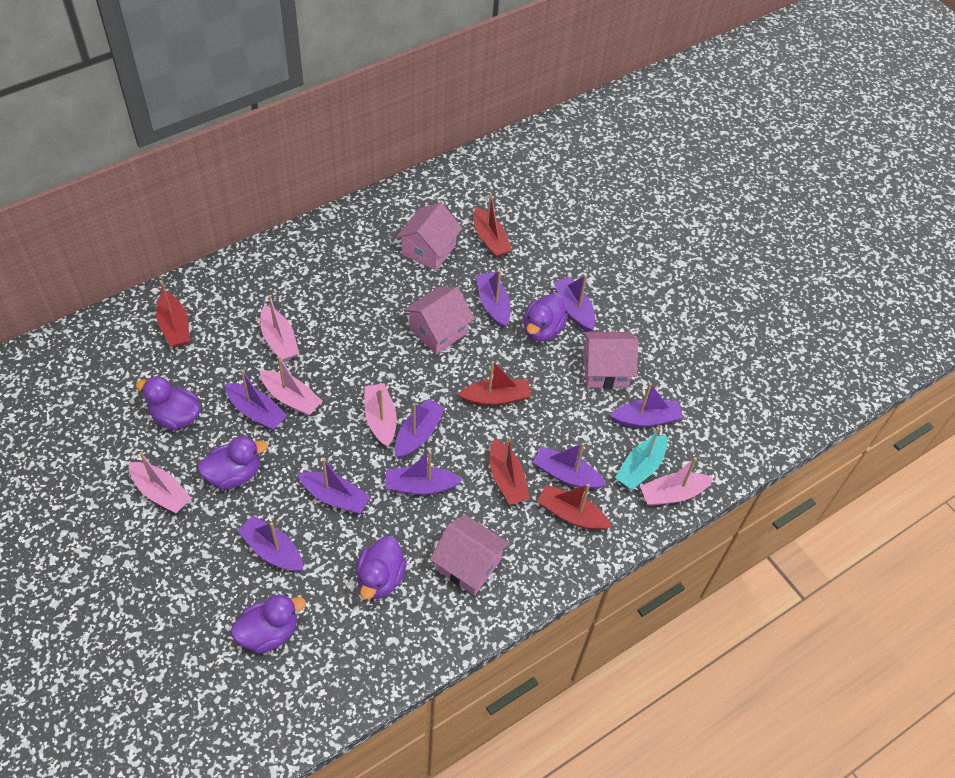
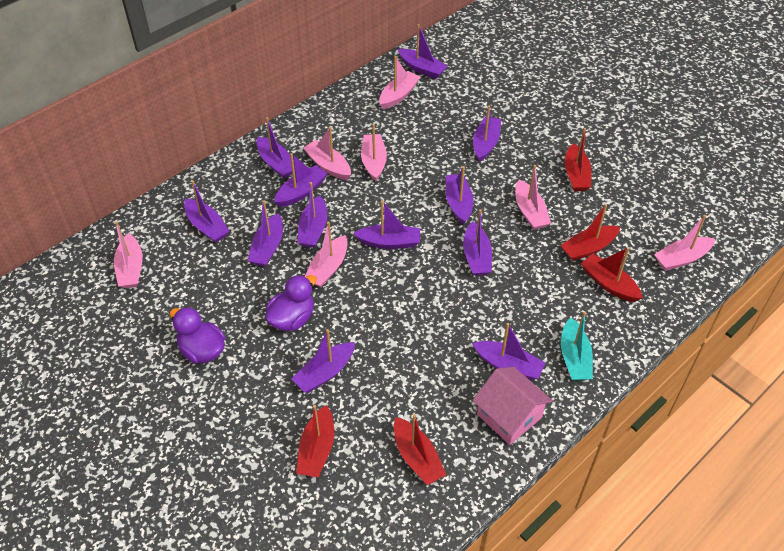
pink boat: [129,452,192,513] [260,295,299,361] [260,356,322,416] [364,383,397,447] [640,457,714,506] = 5 -> [114,221,143,288] [303,127,351,180] [304,222,348,287] [361,124,387,182] [379,56,420,110] [515,165,551,230] [654,215,715,271] = 7
pink house: [396,202,463,270] [404,286,475,354] [430,515,510,595] [583,332,638,389] = 4 -> [473,367,553,445] = 1
purple boat: [225,369,287,430] [237,516,303,572] [298,458,371,514] [385,451,462,495] [395,399,445,458] [476,270,511,328] [533,443,606,489] [554,275,595,332] [610,383,683,427] = 9 -> [184,180,229,243] [248,200,283,267] [257,117,293,178] [274,153,328,207] [291,329,355,393] [297,182,327,248] [353,200,420,249] [398,24,448,79] [446,166,474,225] [463,209,492,276] [472,323,545,380] [473,105,501,162] = 12
purple duck: [136,376,200,430] [198,436,268,489] [231,594,306,654] [356,536,407,599] [524,293,568,342] = 5 -> [170,307,226,364] [265,275,317,331] = 2

